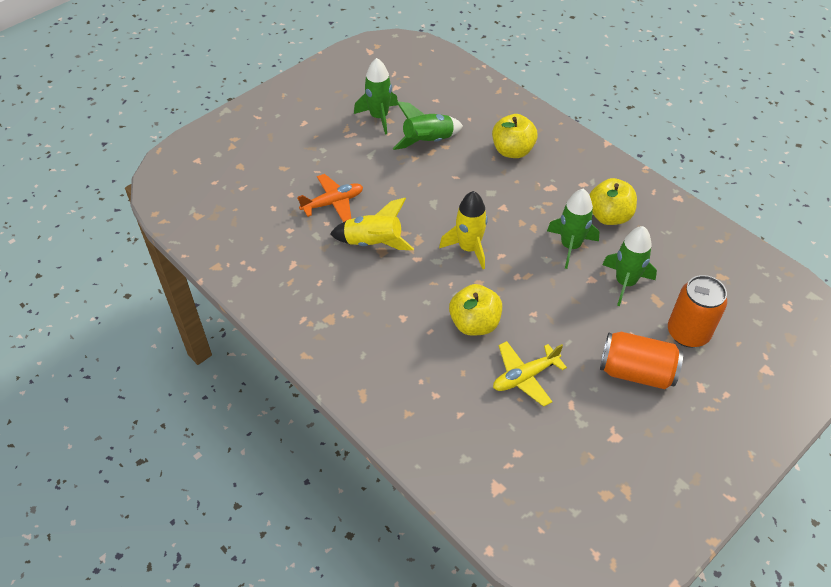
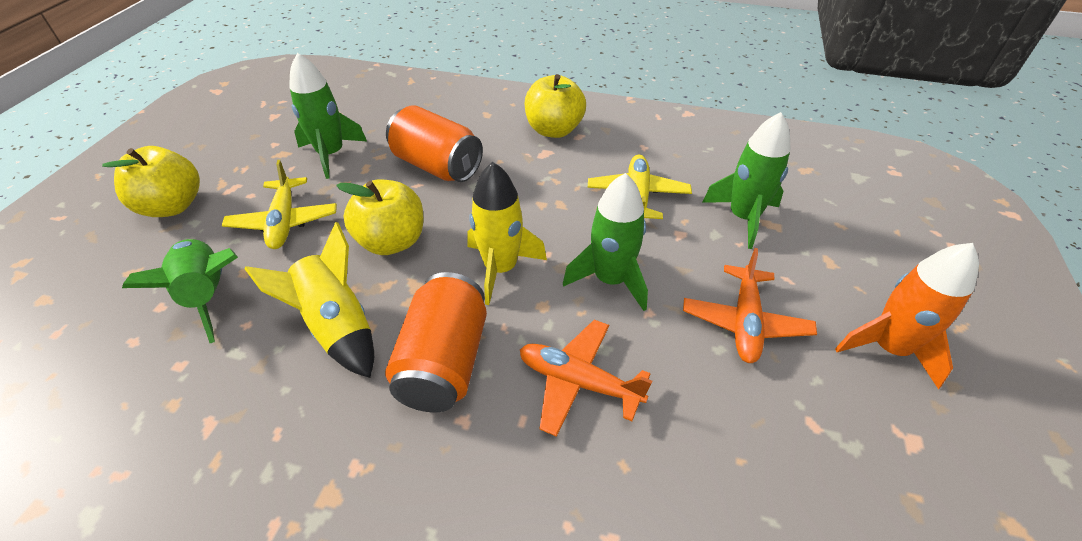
orange plane: [297,174,363,222] = 1 -> [520,320,652,437] [683,248,817,363] = 2
orange rocket: none = 0 -> [835,243,979,389] = 1
yellow plane: [493,341,567,407] = 1 -> [222,160,337,249] [588,155,692,219] = 2

